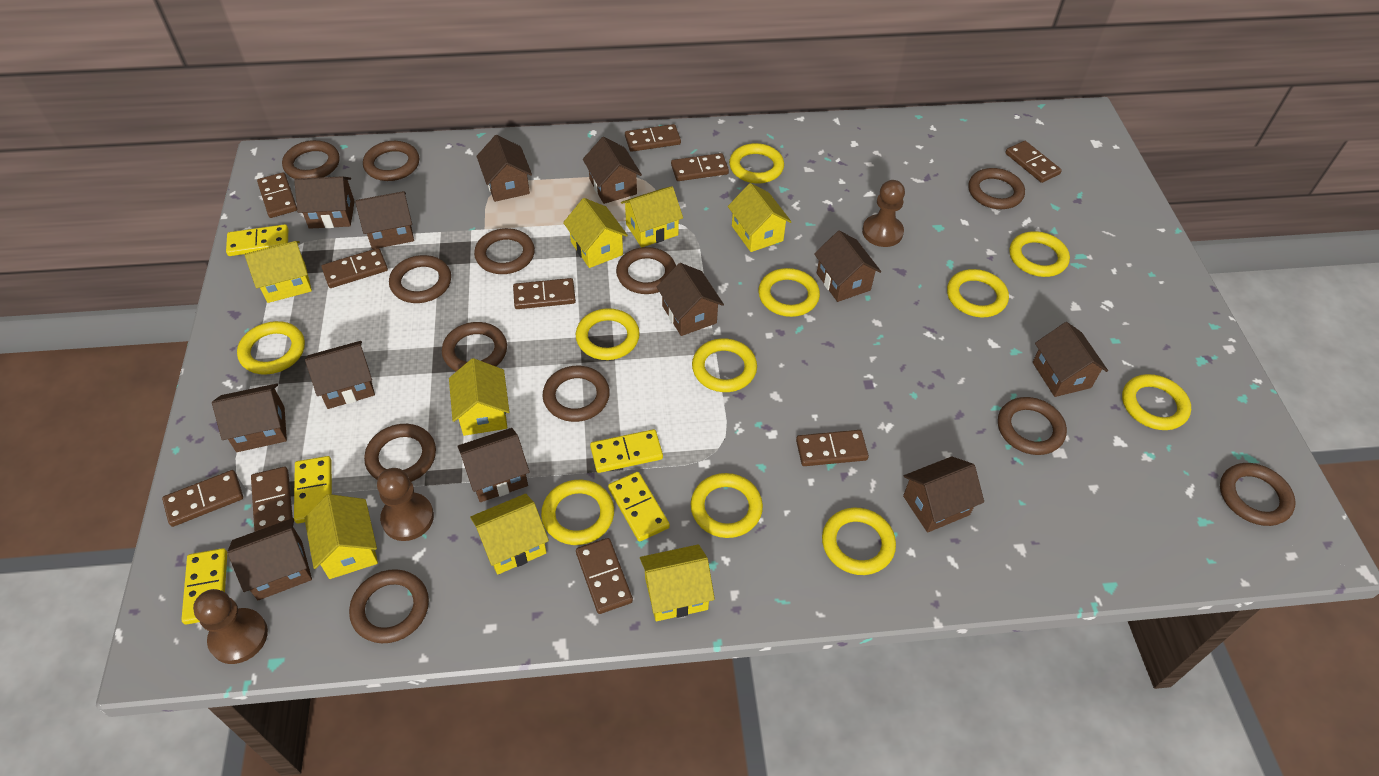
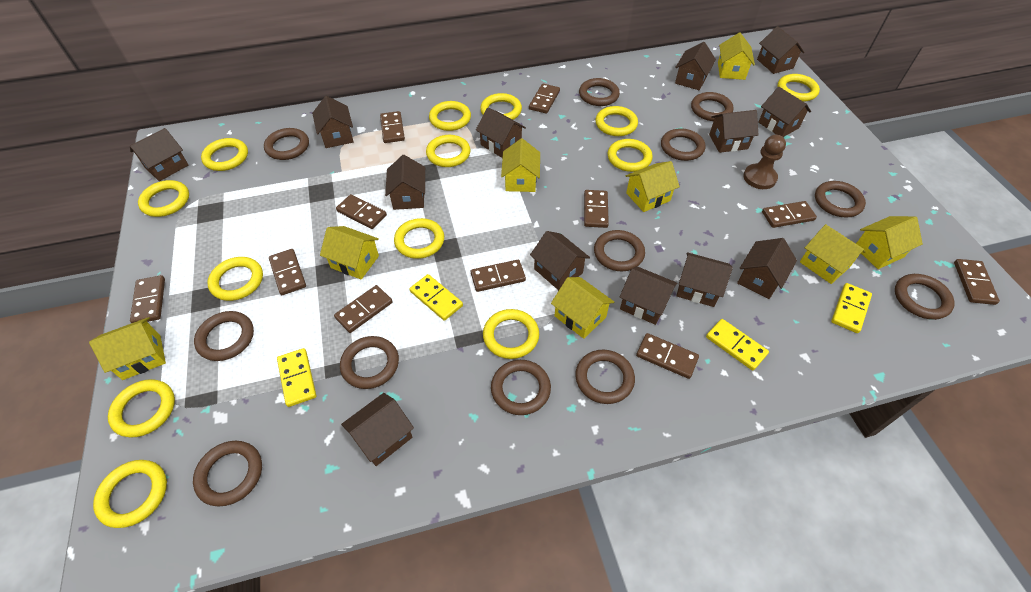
brown domino: [162,470,243,527] [251,467,293,532] [257,172,297,218] [322,248,388,288] [513,278,576,309] [576,538,633,614] [625,124,681,152] [671,153,729,181] [796,430,869,466] [1005,141,1062,183] = 10 -> [130,275,165,323] [269,249,306,295] [334,285,393,333] [336,194,387,229] [380,111,405,143] [471,260,526,292] [529,84,560,114] [584,190,609,228] [636,333,699,379] [762,201,817,228] [954,259,1000,305] = 11
brown house: [212,383,287,452] [227,518,312,600] [294,176,355,229] [305,341,375,409] [355,191,414,249] [457,428,530,502] [476,135,532,202] [583,137,642,204] [657,263,724,336] [814,230,881,302] [903,456,984,533] [1033,322,1108,397] = 12 -> [130,128,188,181] [312,96,354,148] [341,393,414,466] [385,155,425,210] [476,108,526,158] [530,231,590,290] [620,266,677,325] [675,42,716,90] [676,252,733,307] [709,110,758,153] [737,238,797,299] [757,26,804,74] [758,87,811,137] = 13
brown pawn: [193,589,268,664] [377,468,434,541] [862,180,905,247] = 3 -> [743,135,786,189] = 1
yellow domino: [181,548,227,625] [226,224,288,256] [294,456,332,523] [590,429,663,473] [608,472,670,542] = 5 -> [277,348,316,407] [409,274,463,321] [706,319,769,371] [831,283,872,333] = 4
yellow ring: [237,321,305,375] [541,480,614,545] [576,308,640,360] [690,473,763,538] [692,338,757,392] [729,143,784,183] [758,268,820,317] [822,508,896,575] [947,269,1009,317] [1010,231,1070,277] [1122,374,1191,430] = 11 -> [93,460,167,528] [108,379,175,438] [138,180,189,217] [201,138,248,171] [207,257,263,301] [394,218,444,259] [426,135,470,167] [429,101,471,131] [480,93,522,120] [483,309,539,359] [596,106,638,136] [608,139,653,172] [777,74,820,102] = 13

